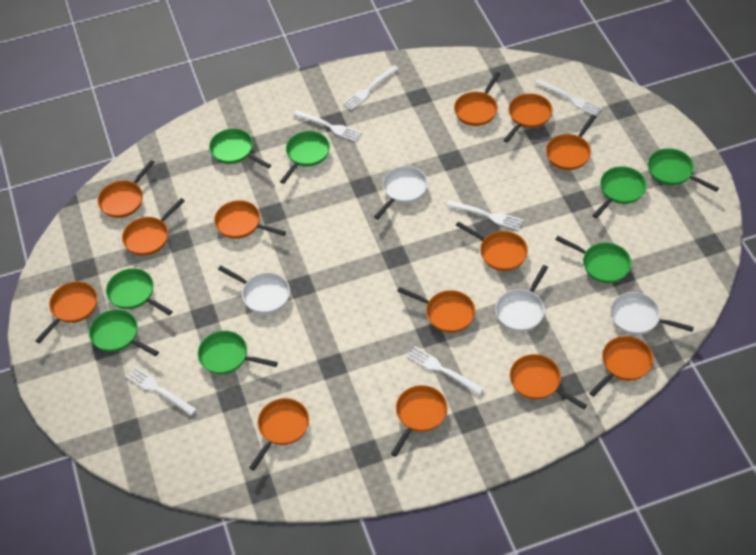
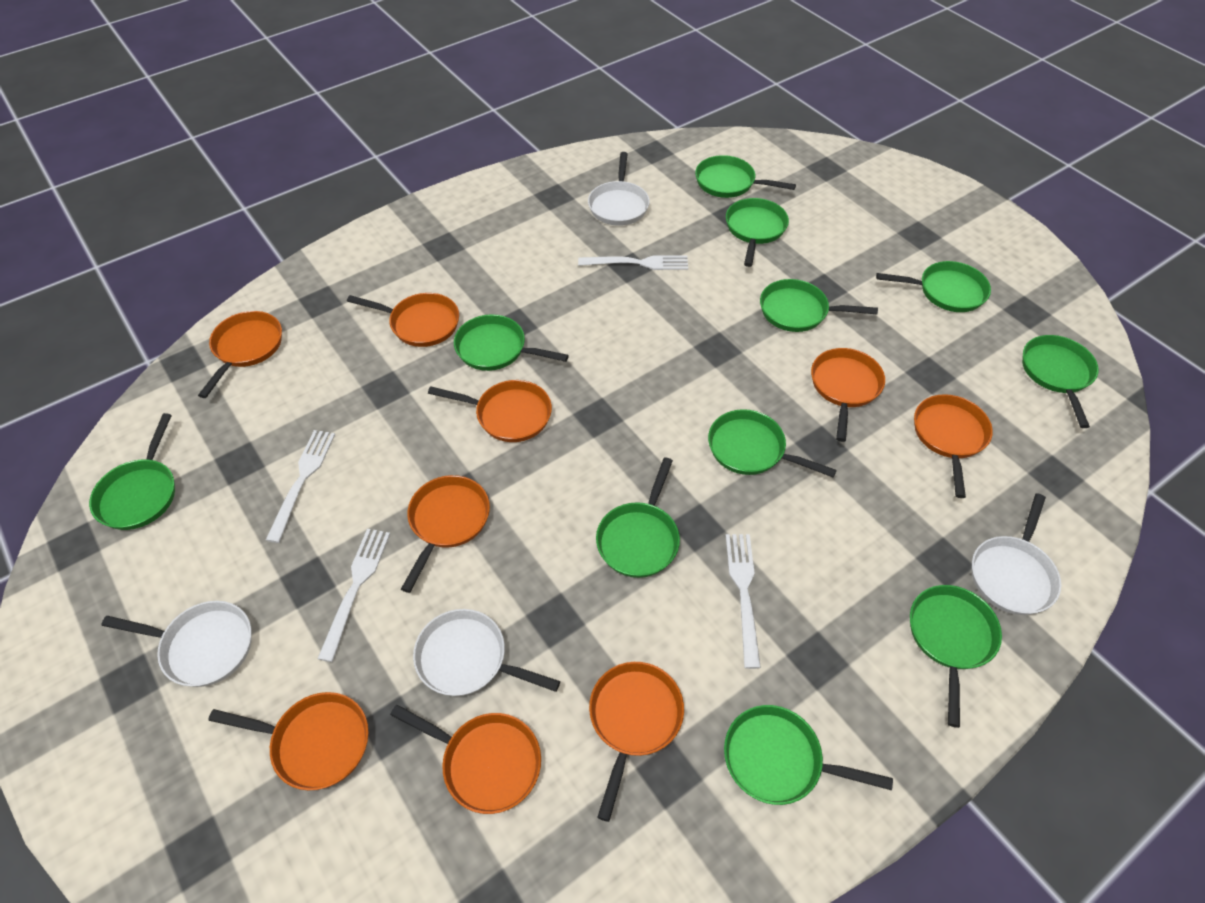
green pan: [89,309,159,356] [106,268,173,315] [198,331,278,374] [209,129,271,169] [280,131,330,184] [555,236,632,283] [592,166,647,218] [648,148,719,192] = 8 -> [89,413,175,530] [454,314,569,371] [596,457,680,578] [695,155,796,198] [708,409,837,477] [724,705,893,805] [726,198,789,267] [760,279,878,332] [876,261,991,312] [910,585,1002,728] [1022,335,1099,428] = 11
orange pan: [35,282,97,343] [98,160,155,218] [122,198,185,256] [214,200,286,239] [249,398,309,470] [391,385,448,457] [397,287,475,333] [454,71,501,126] [456,222,528,271] [504,93,553,143] [510,354,587,409] [546,114,596,170] [589,336,654,397] = 13 -> [198,311,282,398] [208,692,369,790] [347,293,459,347] [390,705,541,814] [401,475,490,593] [428,380,552,442] [589,662,684,822] [811,348,885,442] [914,394,993,498] = 9
white fork: [125,366,197,416] [293,110,362,142] [342,65,399,110] [407,346,484,395] [446,200,524,230] [535,79,602,116] = 6 -> [266,430,335,543] [317,529,390,662] [578,255,688,270] [726,534,761,669] = 4

